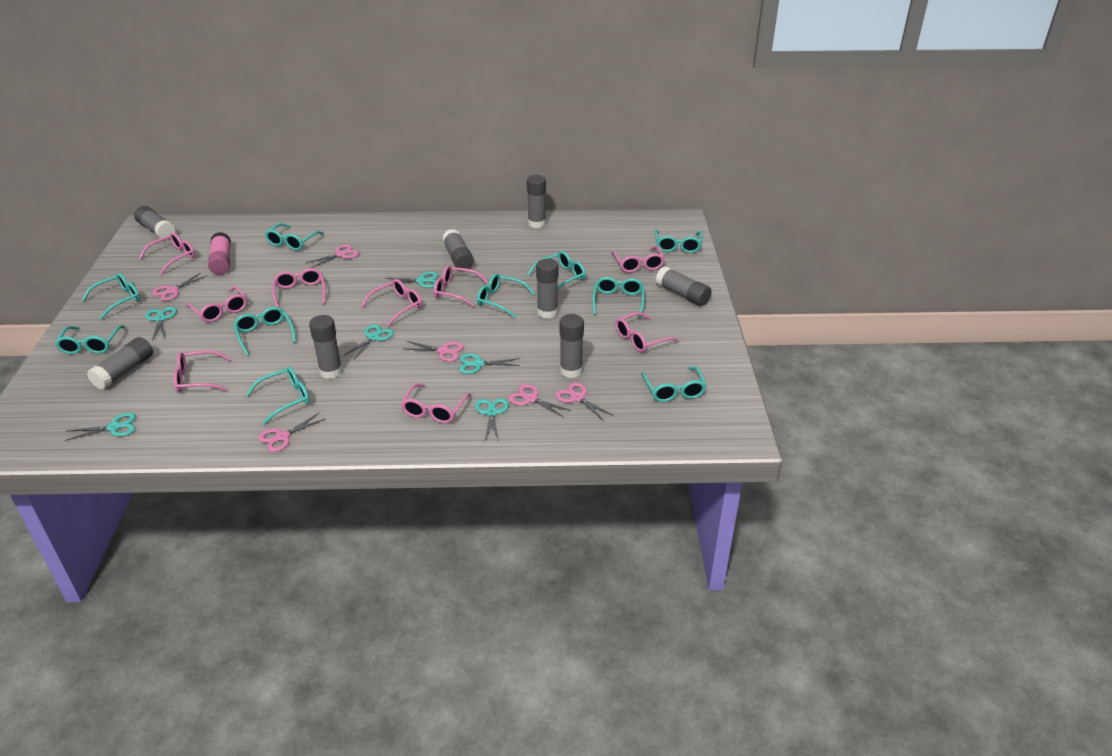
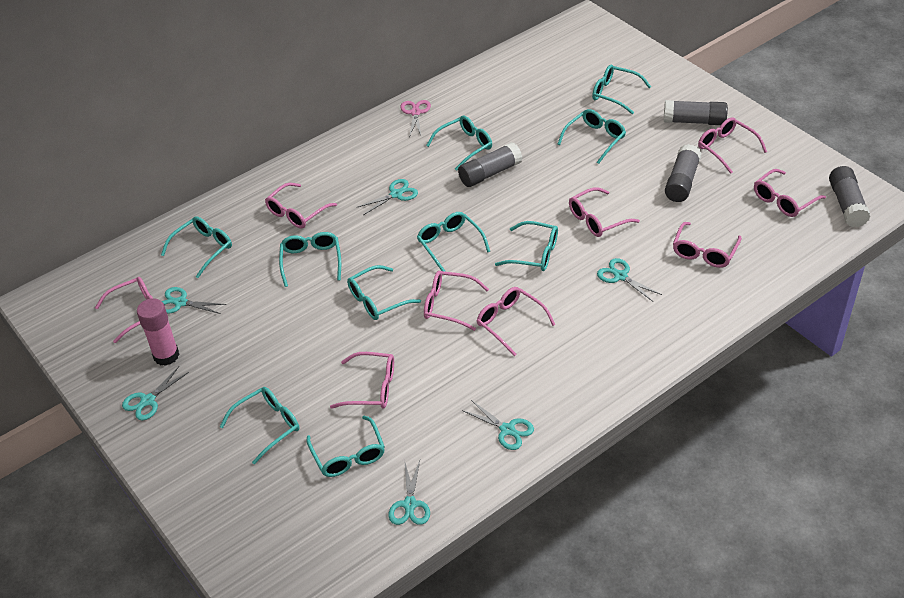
grey glue stick: [87,337,153,390] [134,206,176,240] [309,315,343,379] [442,229,474,269] [527,175,546,228] [536,259,558,319] [560,314,584,378] [656,266,712,306] = 8 -> [458,142,522,187] [664,100,728,125] [665,144,701,202] [829,166,871,227] = 4
pink scissors: [152,273,207,301] [258,413,325,452] [306,244,359,268] [406,341,464,362] [508,384,571,417] [556,382,612,421] = 6 -> [400,100,431,137] = 1

